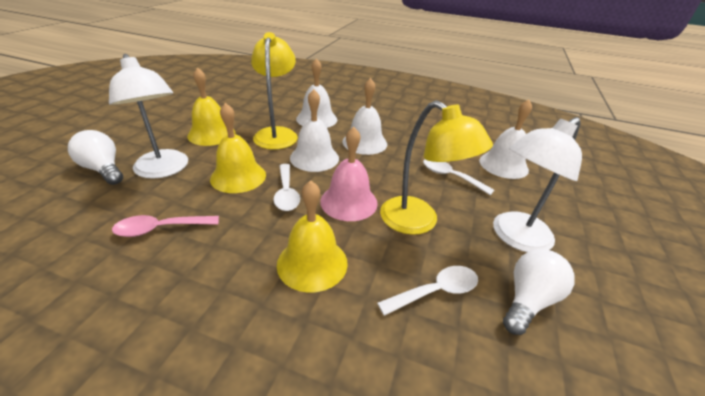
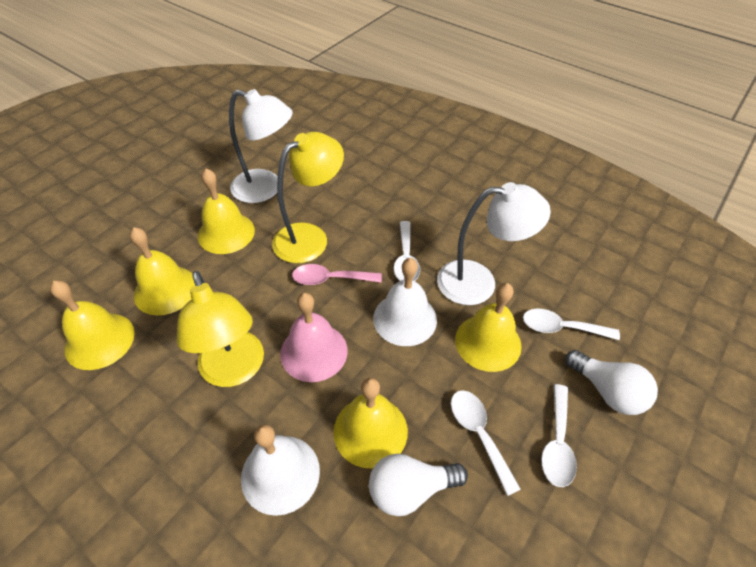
white bell: [290,89,339,172] [296,58,337,128] [343,78,387,155] [479,99,532,179] = 4 -> [241,424,320,516] [373,258,437,346] = 2
white spoon: [273,164,300,211] [377,266,478,316] [423,159,494,195] = 3 -> [393,221,420,281] [451,390,521,496] [523,309,620,340] [541,384,577,487] = 4
yellow bell: [187,67,235,146] [210,103,266,193] [277,180,348,293] = 3 -> [50,280,135,370] [130,227,195,315] [198,169,255,254] [333,378,408,468] [455,283,522,372] = 5

